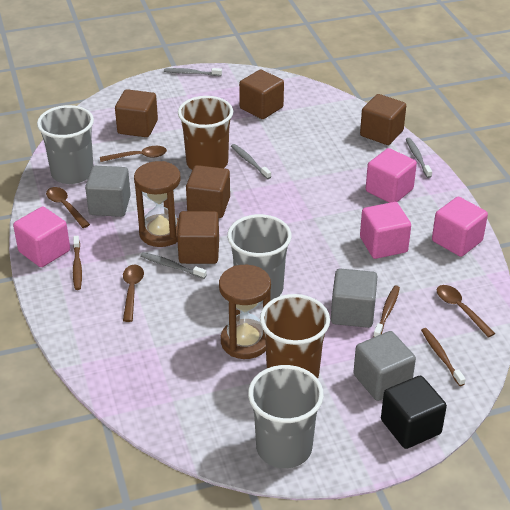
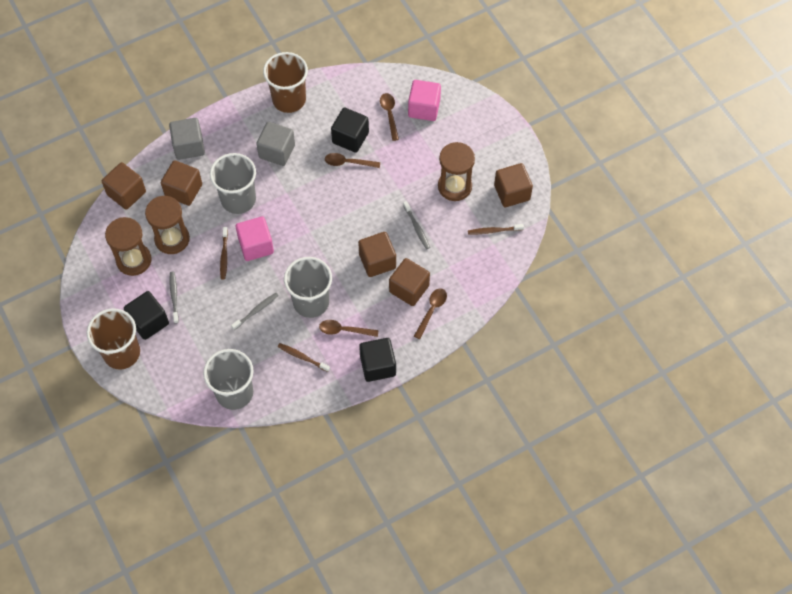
black cube: [381,376,447,449] = 1 -> [124,291,169,340] [331,108,369,153] [359,338,396,382] = 3
brown hourglass: [134,161,181,247] [219,265,271,359] = 2 -> [105,217,151,276] [145,196,190,254] [438,142,475,201] = 3
grey cube: [85,166,131,217] [331,269,377,328] [353,331,416,401] = 3 -> [169,118,205,160] [257,122,295,166] = 2
grey toothbrush: [140,252,207,279] [164,68,222,76] [231,144,271,179] [406,138,432,178] = 4 -> [169,272,179,324] [231,293,279,330] [403,201,430,249] = 3
pink cube: [13,207,70,267] [360,202,411,259] [366,148,417,203] [432,197,488,257] = 4 -> [235,216,274,261] [408,80,441,121] = 2

